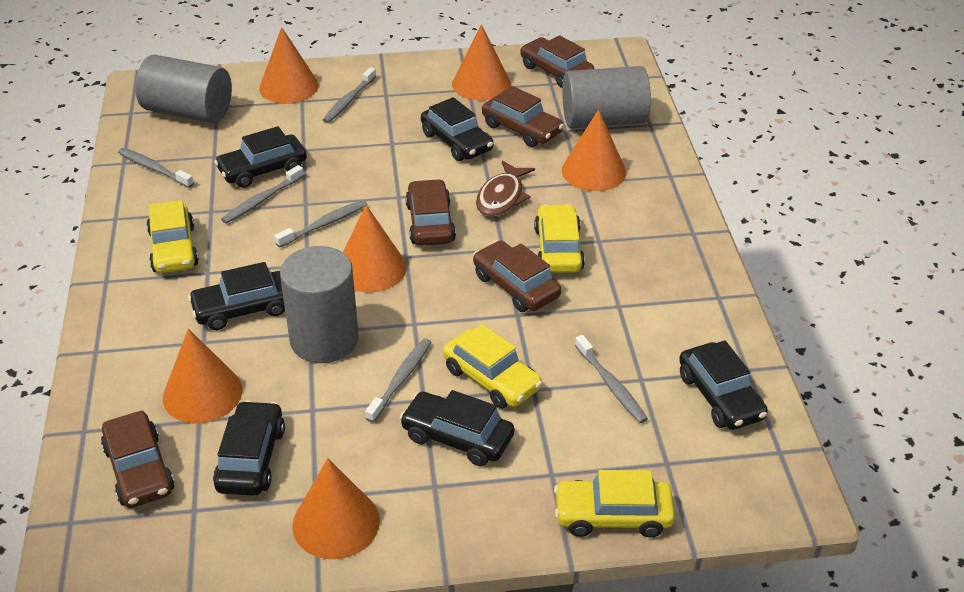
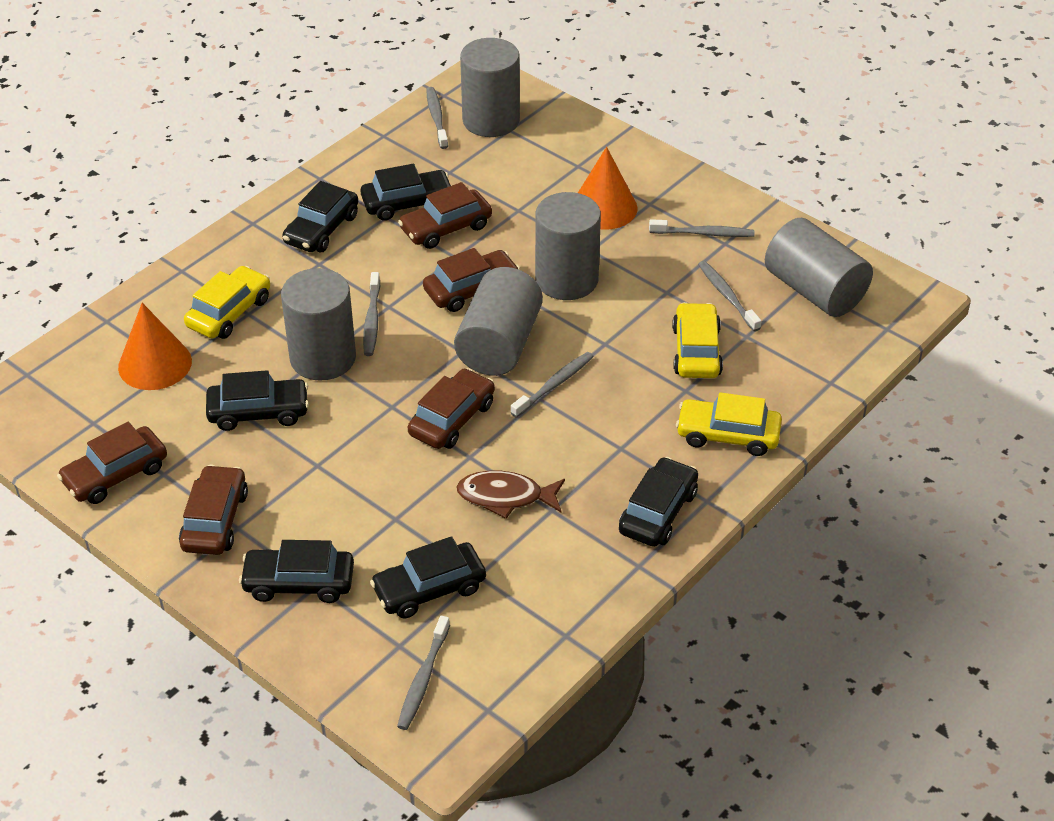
grey cylinder: [135,55,232,123] [280,246,359,363] [562,66,651,128] = 3 -> [281,268,356,381] [454,267,543,376] [460,38,520,137] [535,192,601,300] [765,218,873,317] = 5
orange cone: [163,329,243,423] [259,27,319,103] [292,458,380,559] [343,205,407,293] [452,24,511,100] [562,109,626,191] = 6 -> [118,303,192,390] [578,147,638,230] = 2
yellow car: [146,200,199,273] [443,324,543,409] [534,204,585,273] [554,470,675,537] = 4 -> [184,266,270,339] [672,302,723,378] [676,392,782,456] = 3

